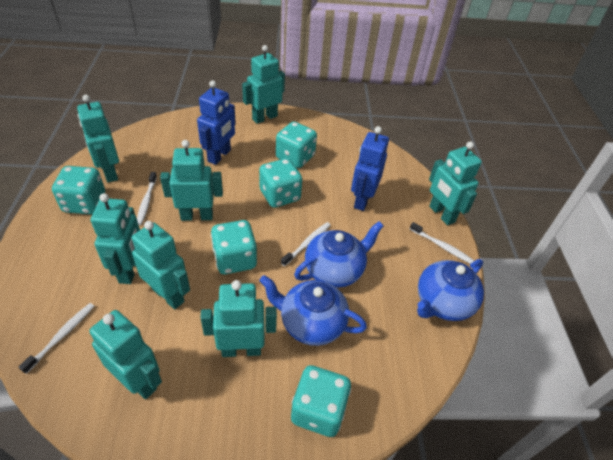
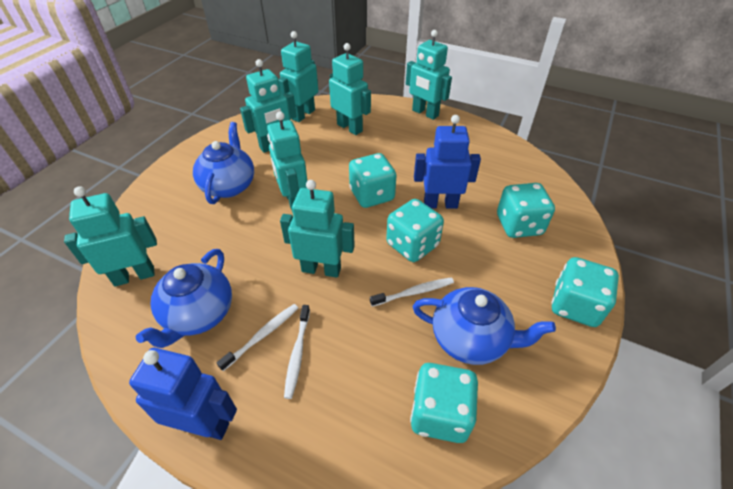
turquoise robot: [77,95,119,182] [89,310,162,399] [91,193,140,284] [132,221,190,309] [160,140,223,221] [201,280,277,357] [242,45,285,124] [429,142,482,225] = 8 -> [64,186,157,287] [240,59,297,153] [267,111,307,213] [278,31,318,122] [280,180,355,278] [329,43,371,135] [406,30,452,120] = 7
white toothbrush: [18,303,94,374] [137,172,157,225] [281,222,331,266] [410,222,474,264] = 4 -> [217,304,298,371] [284,305,310,399] [370,277,454,307] = 3

